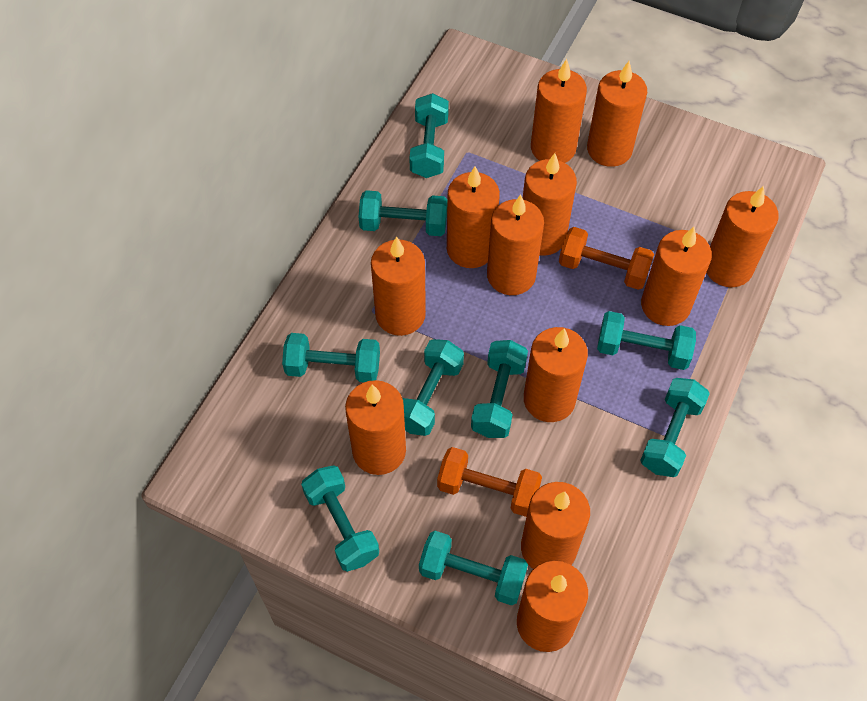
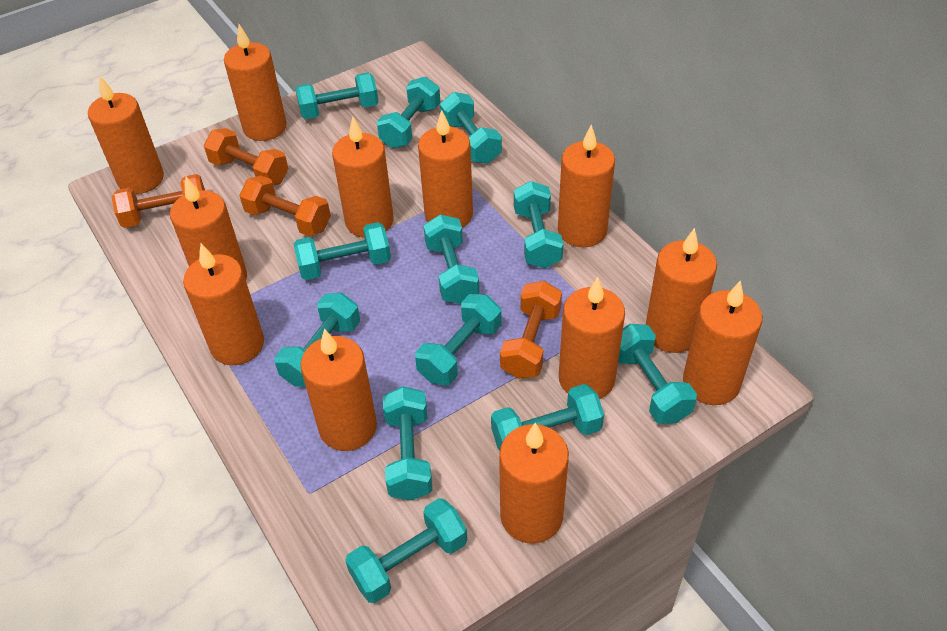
orange dumbbell: [437,447,542,517] [559,227,654,290] = 2 -> [112,174,205,228] [204,128,288,186] [239,176,331,236] [500,281,562,379] = 4
turquoise dumbbell: [282,333,380,382] [301,465,379,572] [359,190,447,236] [403,339,464,436] [409,93,449,178] [419,531,528,606] [471,340,528,438] [597,311,696,370] [640,378,710,477] = 9 -> [274,293,360,387] [294,222,391,280] [295,72,379,119] [345,498,467,603] [377,77,440,148] [383,386,432,500] [415,294,501,386] [424,214,480,304] [440,92,502,164] [491,384,604,451] [514,181,563,268] [618,324,697,424] = 12

